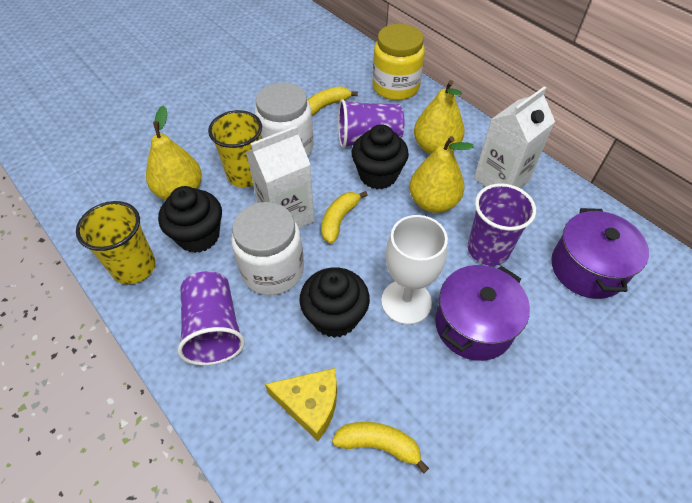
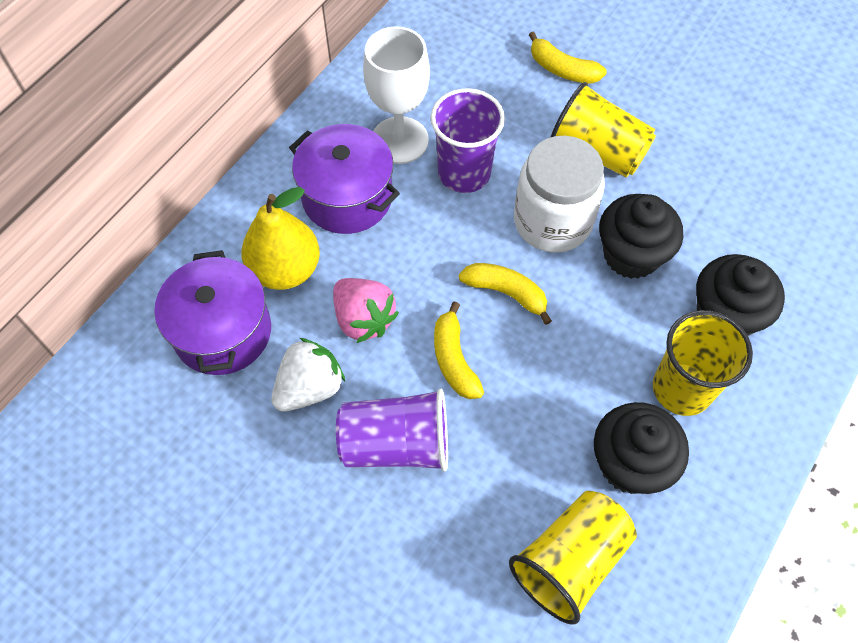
pink strawberry: none = 0 -> [333,278,399,343] = 1
purple cup: [178,271,245,365] [338,99,404,148] [468,183,536,266] = 3 -> [336,388,448,472] [431,88,505,193] = 2
white carton: [246,126,315,228] [474,87,555,188] = 2 -> none = 0
white jar: [231,202,304,295] [254,82,313,157] = 2 -> [514,136,605,253] = 1
white strawberry: none = 0 -> [271,338,345,411] = 1
yellow cheese: [265,368,337,441] = 1 -> none = 0
yellow cup: [76,201,156,284] [208,110,262,187] = 2 -> [509,491,637,625] [550,82,656,178] [653,310,753,416] = 3
yellow jar: [372,24,425,100] = 1 -> none = 0
yellow pear: [146,106,202,200] [409,136,474,213] [414,80,464,154] = 3 -> [241,187,320,290] = 1

